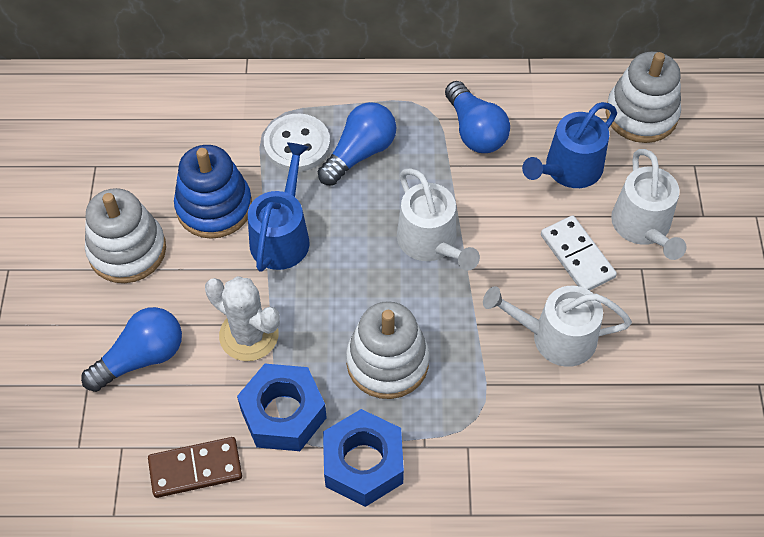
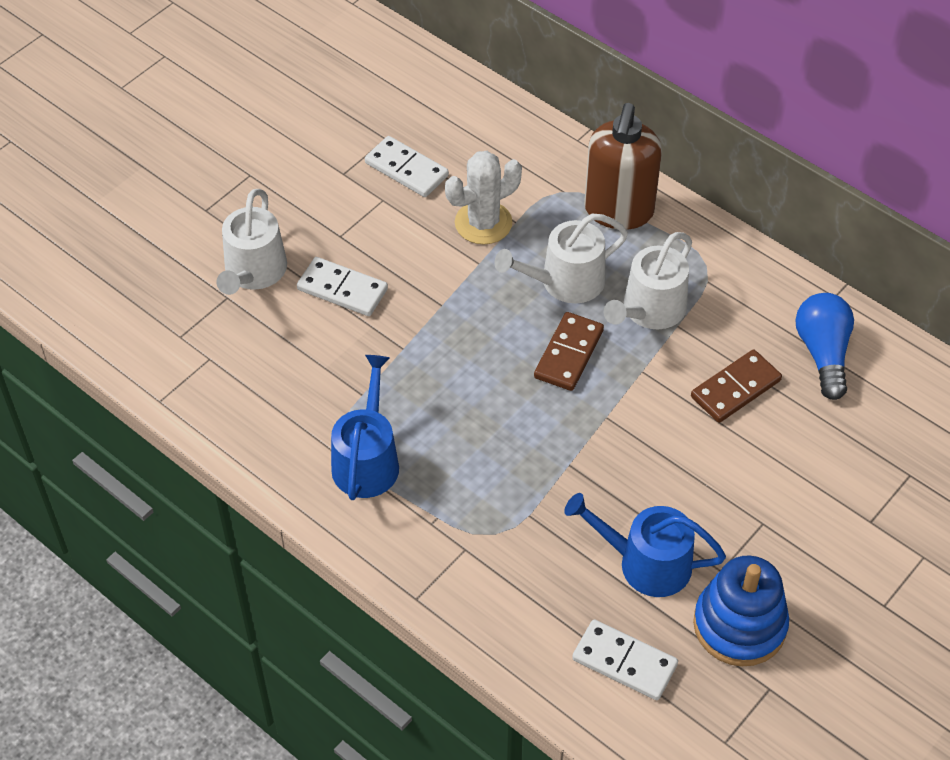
blue light bulb: [81,307,182,392] [318,102,396,186] [445,81,510,153] = 3 -> [795,293,854,400] = 1
blue nut: [237,364,327,451] [323,409,404,507] = 2 -> none = 0
brown domino: [148,437,242,498] = 1 -> [534,312,604,391] [691,350,782,423] = 2
brown soap dispenser: none = 0 -> [584,103,662,230] = 1
white button: [264,114,330,172] = 1 -> none = 0
white domino: [541,215,617,291] = 1 -> [297,257,388,316] [365,136,449,197] [572,619,678,700] = 3
white stacking toy: [85,188,166,283] [346,301,430,399] [606,52,681,143] = 3 -> none = 0

